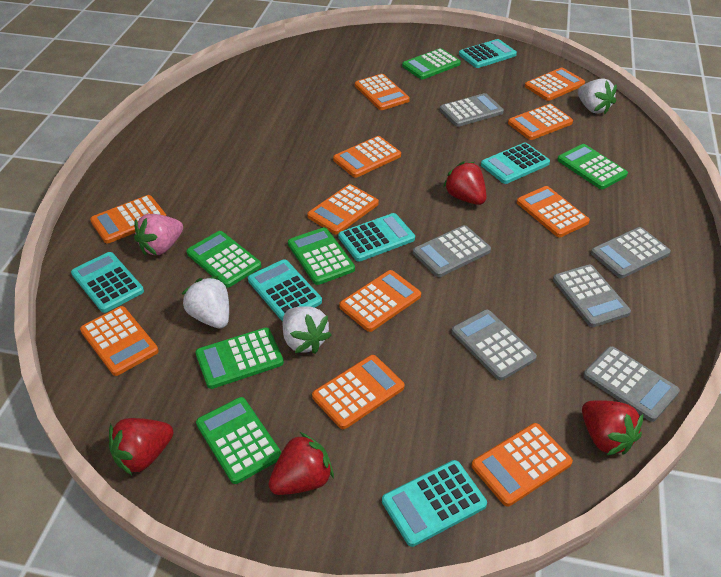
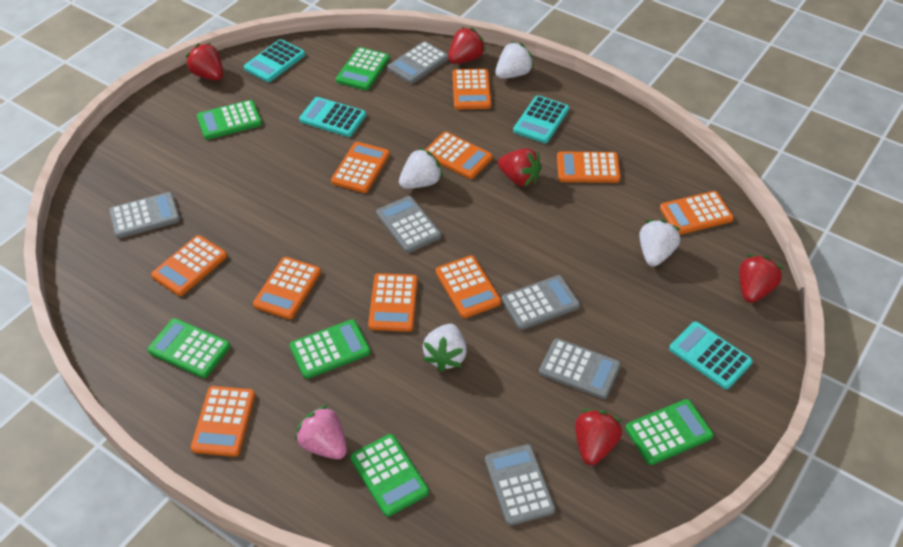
orange calculator: [80,306,159,376] [90,195,166,244] [307,184,379,235] [312,355,404,429] [333,136,401,178] [339,270,421,332] [355,74,410,110] [472,423,573,507] [508,104,573,140] [517,186,590,237] [525,68,585,101] = 11 -> [151,235,227,296] [191,386,255,457] [253,257,321,319] [331,142,390,193] [368,273,418,332] [425,132,492,179] [436,255,501,318] [453,69,491,109] [557,151,621,183] [660,191,734,235] = 10
red strawberry: [109,418,173,475] [268,432,334,495] [443,161,486,205] [582,400,643,456] = 4 -> [186,43,223,80] [448,27,486,64] [498,148,542,187] [575,409,622,465] [739,255,784,303] = 5
turquoise calculator: [71,252,144,313] [248,259,322,321] [338,213,415,262] [382,460,487,547] [459,39,517,68] [481,142,550,184] = 6 -> [244,39,305,82] [299,97,366,137] [513,96,569,143] [669,321,753,389] = 4
white strawberry: [182,276,229,328] [283,306,331,354] [578,78,617,114] = 3 -> [399,148,443,189] [423,324,467,372] [495,42,534,79] [639,220,681,267] = 4

